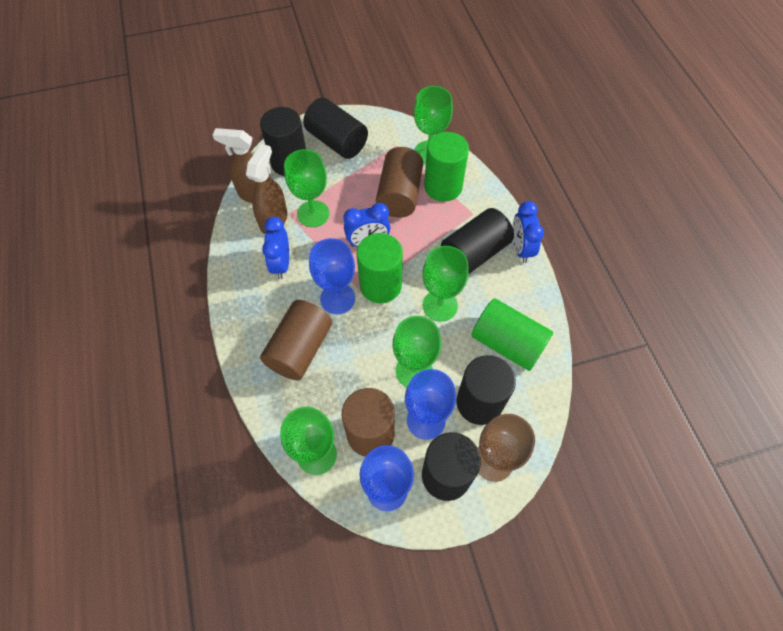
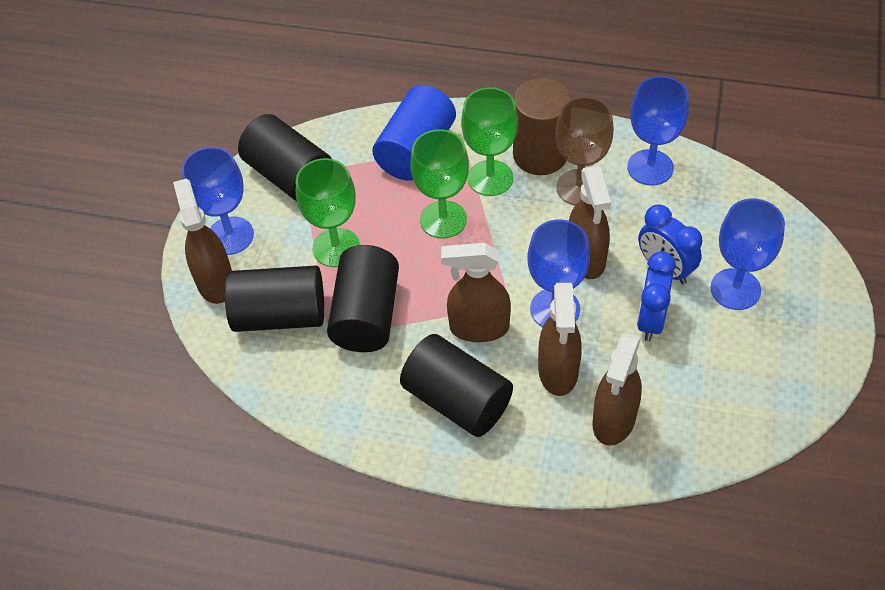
black cylinder: [260,107,306,176] [303,98,368,159] [422,432,481,501] [441,208,514,274] [457,355,516,425] = 5 -> [225,266,324,332] [238,114,332,201] [327,245,399,352] [400,334,513,437] = 4
blue clock: [262,217,289,279] [343,203,390,247] [512,201,544,263] = 3 -> [637,251,676,341] [638,205,703,284] = 2
blue cylinder: none = 0 -> [372,85,456,180] = 1
blue goblet: [309,238,355,314] [360,445,414,511] [405,369,456,440] = 3 -> [182,147,254,255] [527,219,590,327] [627,76,689,186] [711,199,785,310] = 4
brown cylinder: [260,300,332,380] [342,388,395,457] [376,147,423,218] = 3 -> [513,78,572,175] = 1
brown spray bottle: [213,128,271,203] [246,144,288,234] = 2 -> [173,178,232,304] [441,243,511,342] [538,283,582,396] [569,166,611,279] [592,333,642,446] = 5
green cylinder: [357,233,403,303] [424,132,469,202] [471,298,553,371] = 3 -> none = 0
green goblet: [280,407,337,475] [284,149,330,227] [392,316,441,387] [414,86,453,164] [422,246,469,322] = 5 -> [296,158,360,267] [410,129,469,239] [461,87,518,196] = 3

